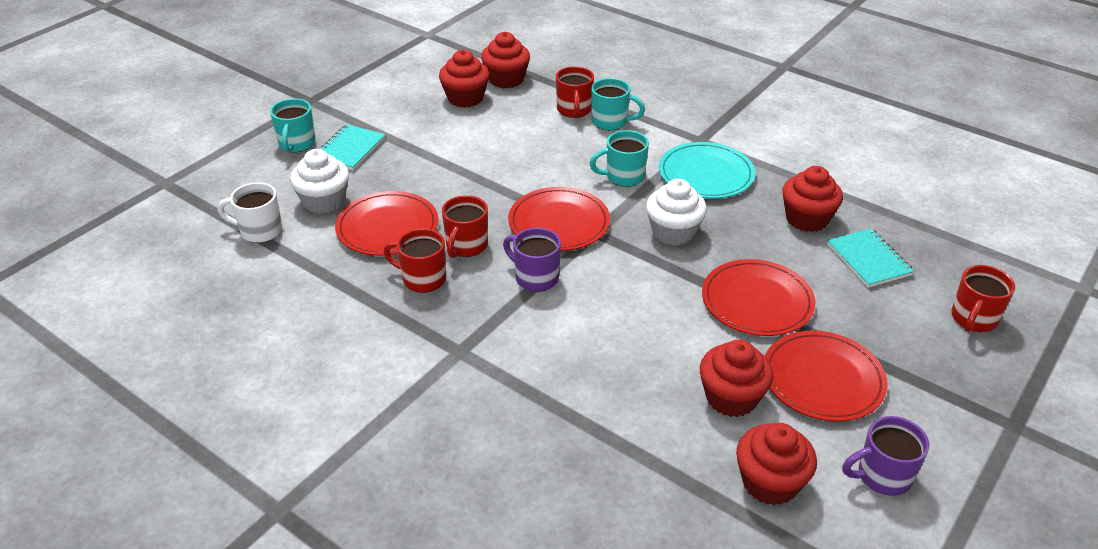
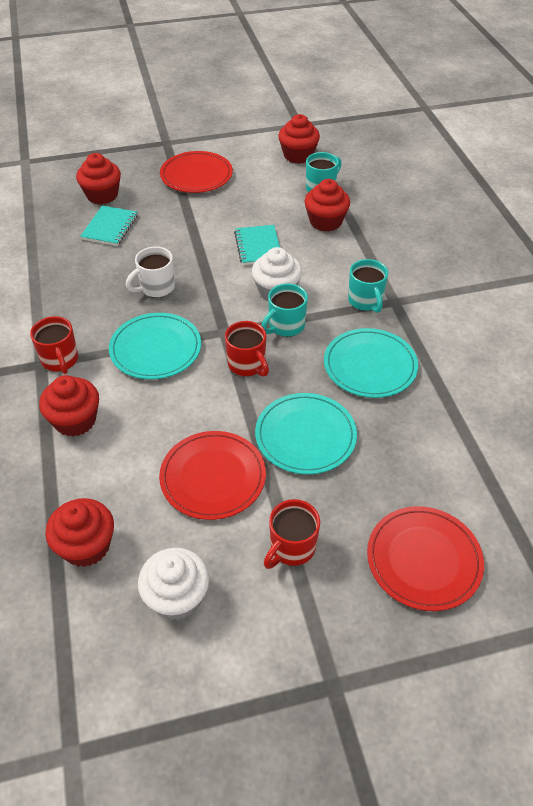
purple mug: [503,228,561,292] [842,416,929,496] = 2 -> none = 0
red mug: [384,228,446,293] [442,195,488,258] [556,66,594,118] [951,265,1015,332] = 4 -> [30,316,78,374] [225,321,269,377] [264,499,320,569] = 3
red plate: [335,191,439,256] [508,187,610,251] [702,259,815,336] [765,330,888,422] = 4 -> [159,431,266,520] [160,151,233,193] [367,506,484,611] = 3
turquoise plate: [659,142,755,199] = 1 -> [109,313,201,379] [255,393,357,474] [324,328,418,398] = 3

